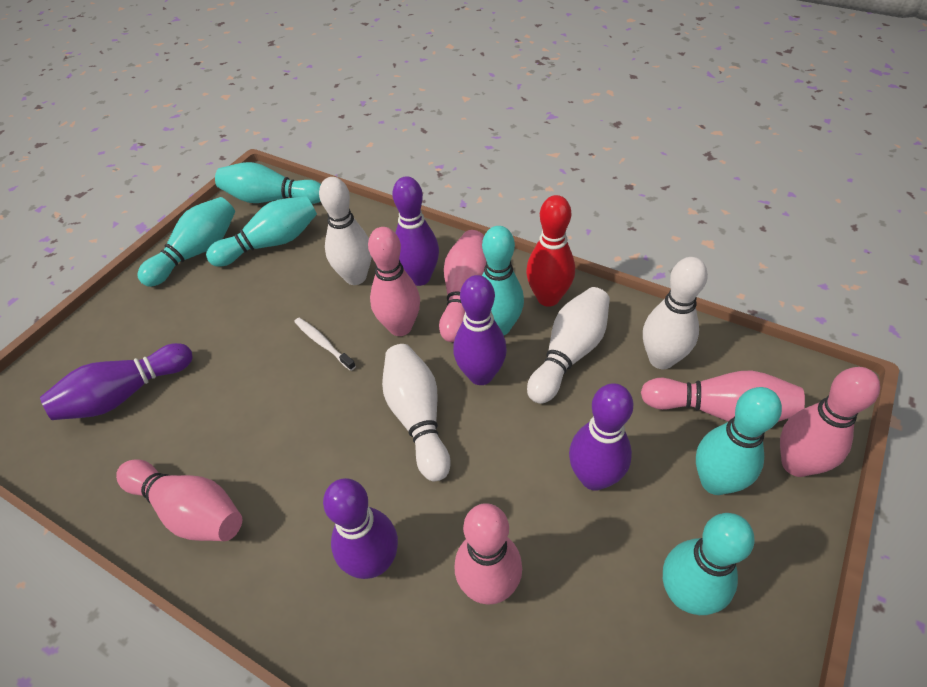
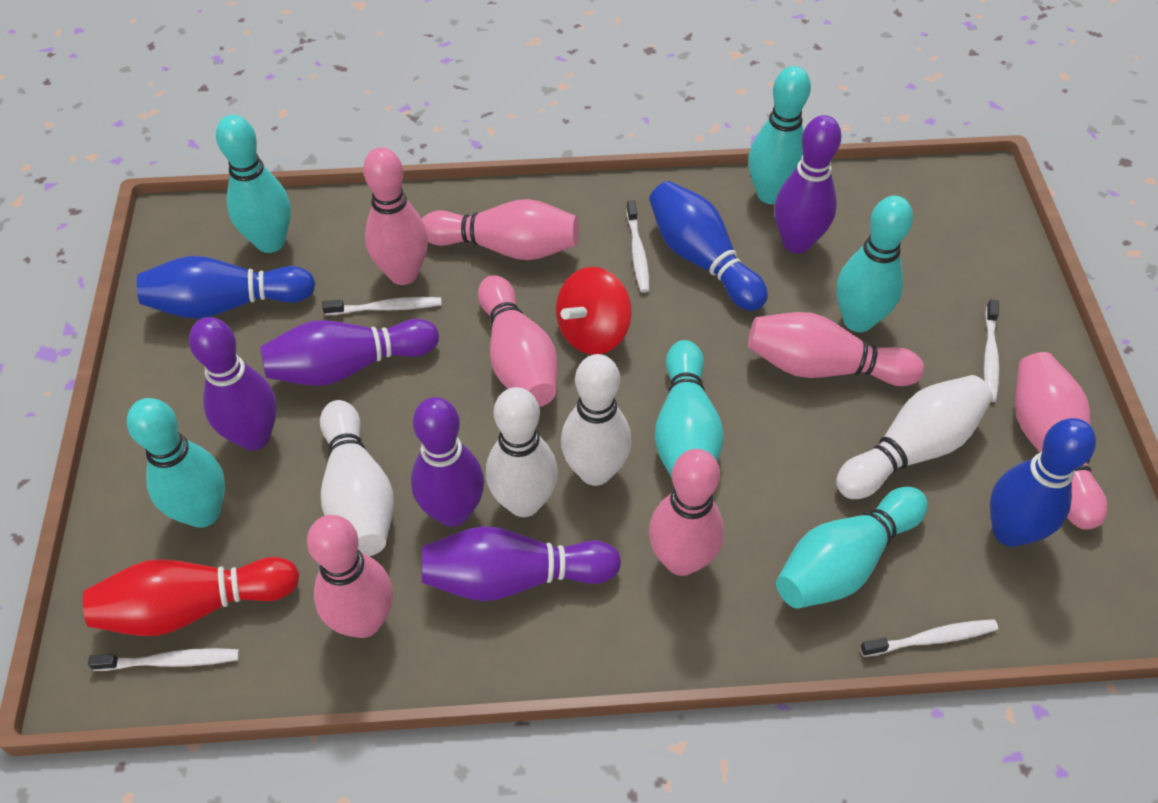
blue bowling pin: none = 0 -> [137,256,315,319] [649,181,768,311] [990,418,1096,547] = 3
pink bowling pin: [116,459,242,541] [368,227,420,336] [439,230,486,342] [454,503,522,605] [641,370,805,422] [780,367,880,477] = 6 -> [307,515,393,638] [363,147,428,285] [422,199,579,260] [478,275,558,407] [649,449,724,576] [748,312,924,386] [1015,352,1108,529] = 7
red spinning top: none = 0 -> [556,267,632,355] = 1
white toothbrush: [294,318,356,371] = 1 -> [88,648,239,671] [322,297,442,315] [626,201,650,293] [860,619,998,657] [984,299,1000,402] = 5

